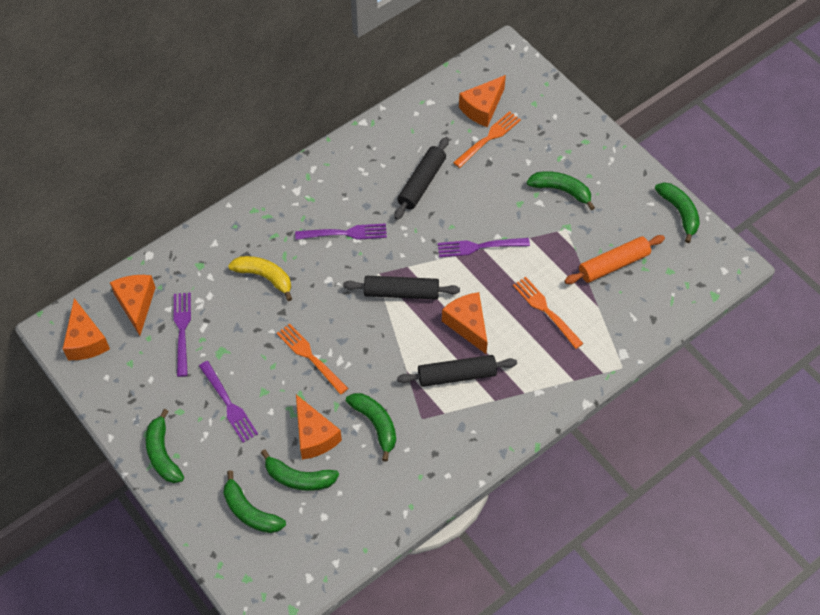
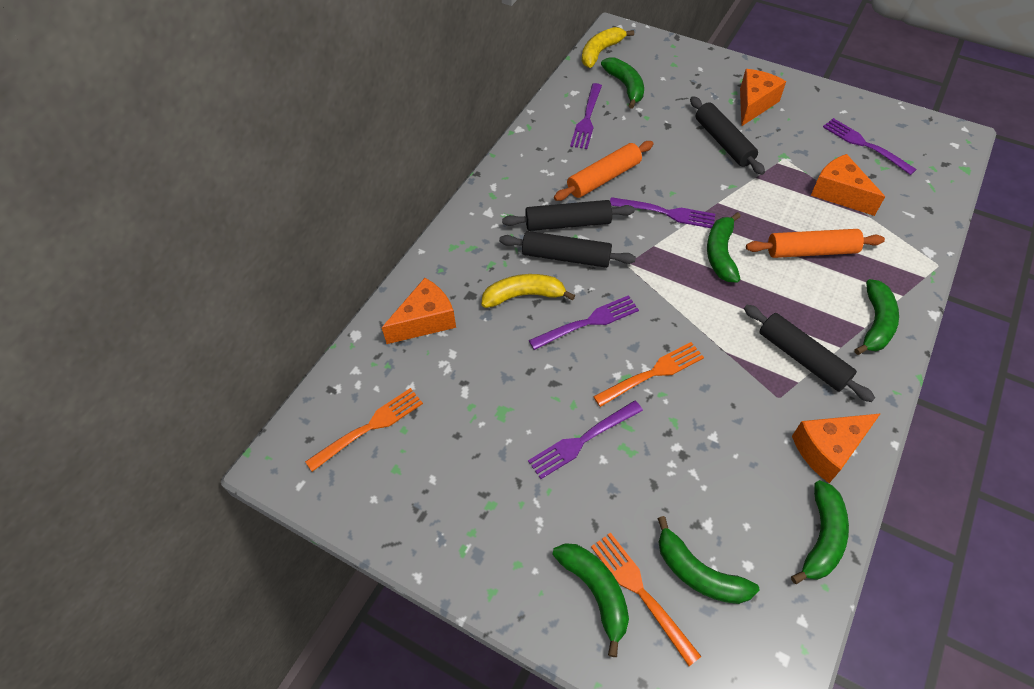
black rolling pin: [343,276,460,300] [394,137,449,220] [397,355,517,387] = 3 -> [499,231,636,268] [502,200,635,231] [690,96,765,175] [744,305,875,402] = 4
orange cheese: [63,298,110,360] [110,275,156,336] [296,394,342,460] [442,292,488,354] [459,75,506,127] = 5 -> [382,278,456,344] [740,69,786,127] [792,413,881,483] [811,154,885,216] = 4
orange rolling pin: [564,235,665,284] = 1 -> [554,141,653,201] [746,229,885,258] = 2
purple fork: [174,293,191,377] [199,361,258,443] [295,223,387,240] [438,238,530,257] = 4 -> [528,400,643,479] [529,295,639,350] [570,83,602,149] [610,197,715,228] [823,118,917,175] = 5
yellow banana: [228,256,292,301] = 1 -> [482,274,575,308] [582,27,634,68] = 2

